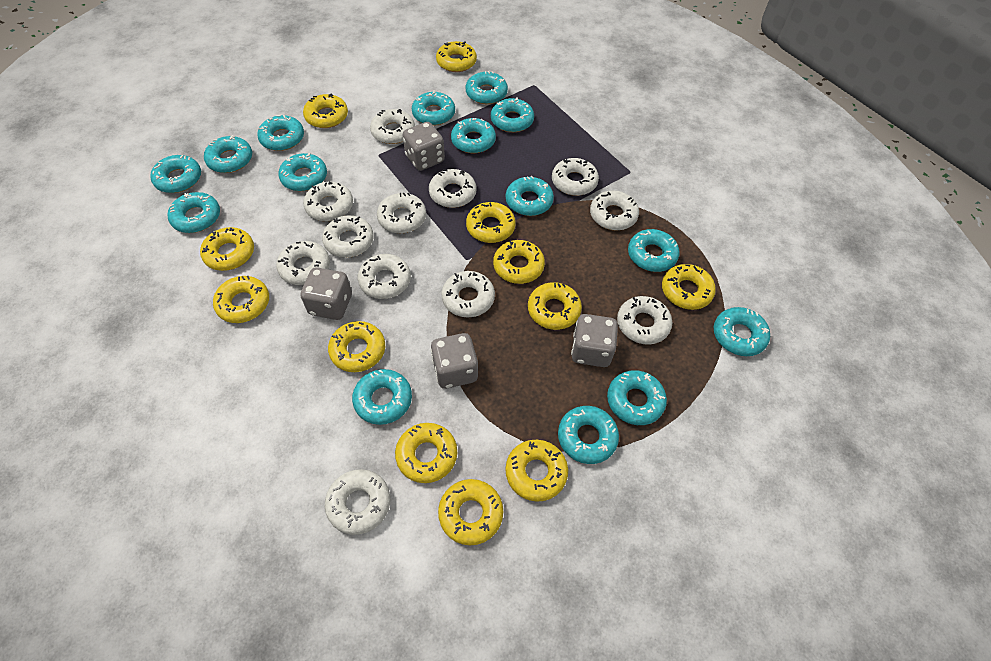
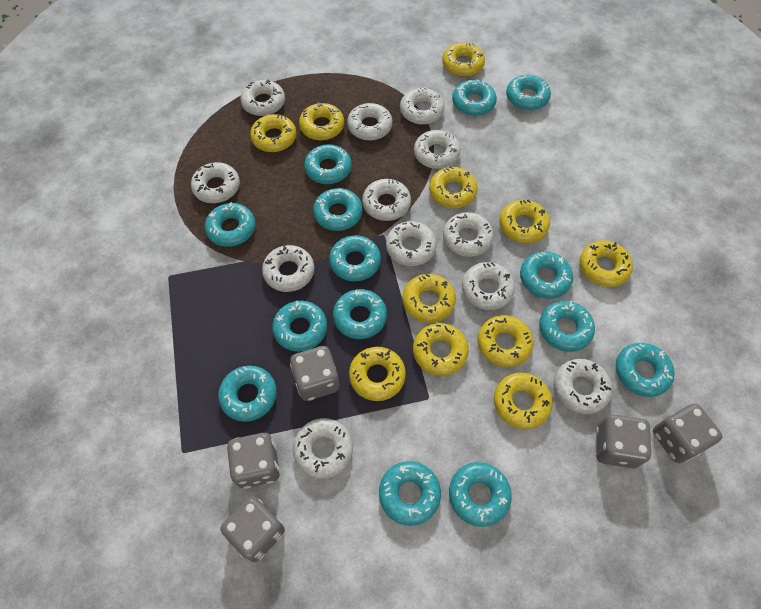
grey dice: [301,267,352,320] [403,122,445,171] [430,333,478,389] [571,314,618,367] = 4 -> [221,496,285,562] [227,433,280,489] [290,346,339,401] [596,414,651,468] [653,404,722,463] = 5
turquoise donut: [150,155,201,193] [168,192,220,233] [204,135,252,173] [257,115,304,151] [278,153,327,191] [352,369,412,425] [412,90,455,126] [451,118,496,153] [465,71,508,104] [491,97,534,132] [506,176,554,216] [558,406,619,464] [607,370,667,425] [628,229,680,272] [714,307,770,356] = 15 -> [205,202,255,247] [218,366,277,422] [272,301,327,352] [304,144,352,184] [313,188,362,231] [329,235,381,281] [333,289,387,339] [379,461,441,526] [449,462,512,527] [452,79,497,116] [506,75,551,110] [520,251,573,299] [539,301,595,352] [616,343,675,397] = 14
yellow donut: [200,227,254,271] [213,276,269,323] [303,94,348,128] [328,321,385,372] [395,423,457,483] [436,41,477,72] [438,479,503,545] [466,202,516,243] [493,240,545,284] [505,440,568,502] [528,282,582,330] [662,264,716,310] = 12 -> [250,114,296,152] [299,102,344,140] [349,347,406,401] [402,274,456,323] [413,323,469,376] [429,166,478,208] [442,42,485,77] [477,315,533,367] [494,373,553,429] [499,200,550,243] [579,241,633,287] = 11

